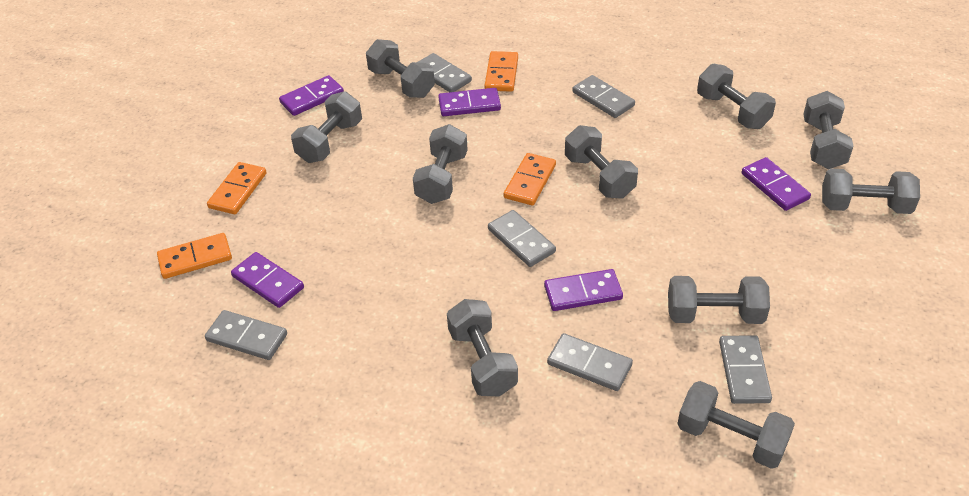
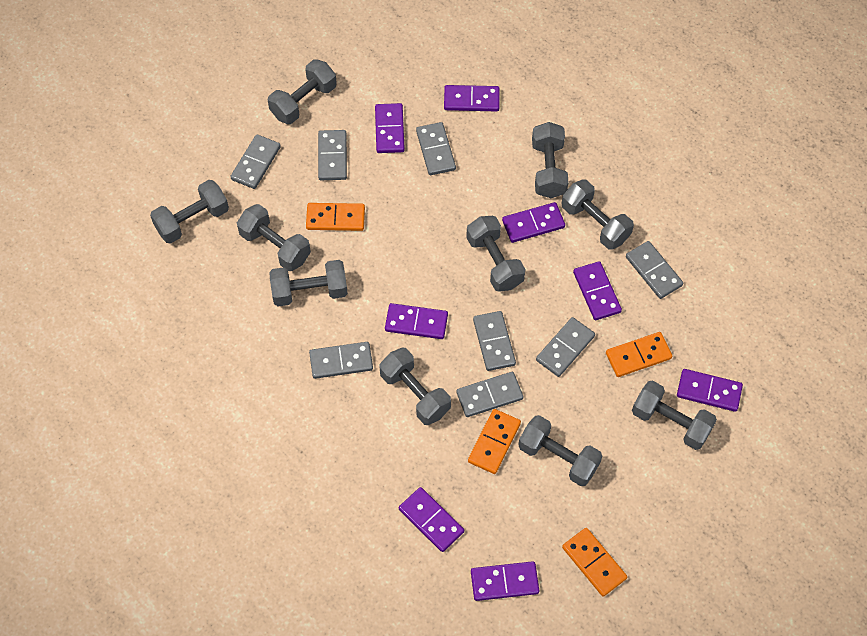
grey domino: [205,310,287,360] [418,53,472,92] [488,210,556,267] [547,333,633,391] [572,75,635,118] [719,335,772,404] = 6 -> [230,134,281,189] [309,342,373,379] [318,130,347,180] [416,122,456,175] [456,372,523,417] [473,311,516,371] [536,317,595,377] [626,241,683,299] = 8
purple domino: [231,252,304,308] [279,75,344,116] [438,88,501,116] [544,269,623,311] [742,157,811,211] = 5 -> [375,103,405,153] [385,303,448,339] [399,487,464,552] [444,85,500,112] [471,561,539,601] [502,202,565,243] [573,261,622,320] [677,369,743,412] = 8

